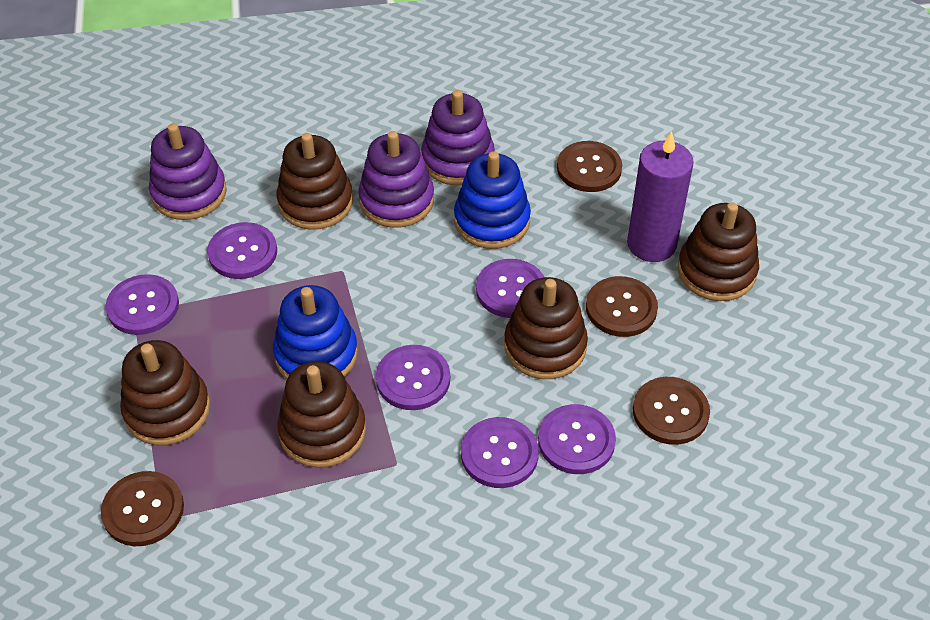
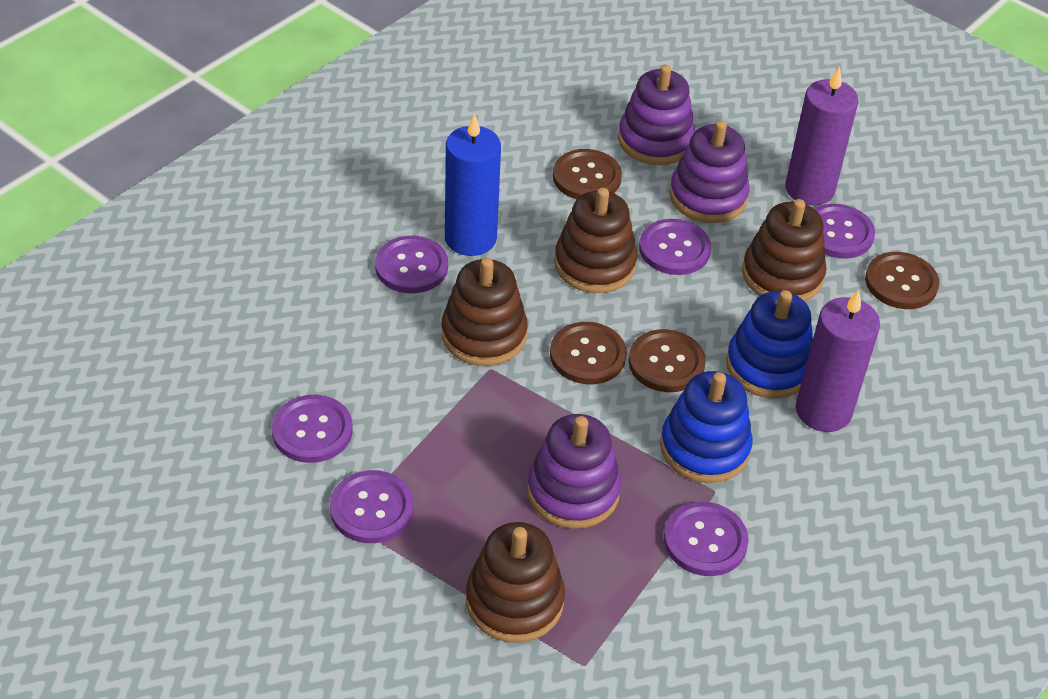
blue candle: none = 0 -> [445,113,501,256] = 1
brown stacking toy: [120,340,210,445] [276,133,353,230] [277,361,366,468] [504,277,588,379] [678,202,759,301] = 5 -> [442,258,528,366] [466,522,565,643] [554,188,637,293] [742,199,827,301] = 4
purple candle: [627,131,694,262] = 1 -> [785,66,859,206] [796,290,880,432] = 2

